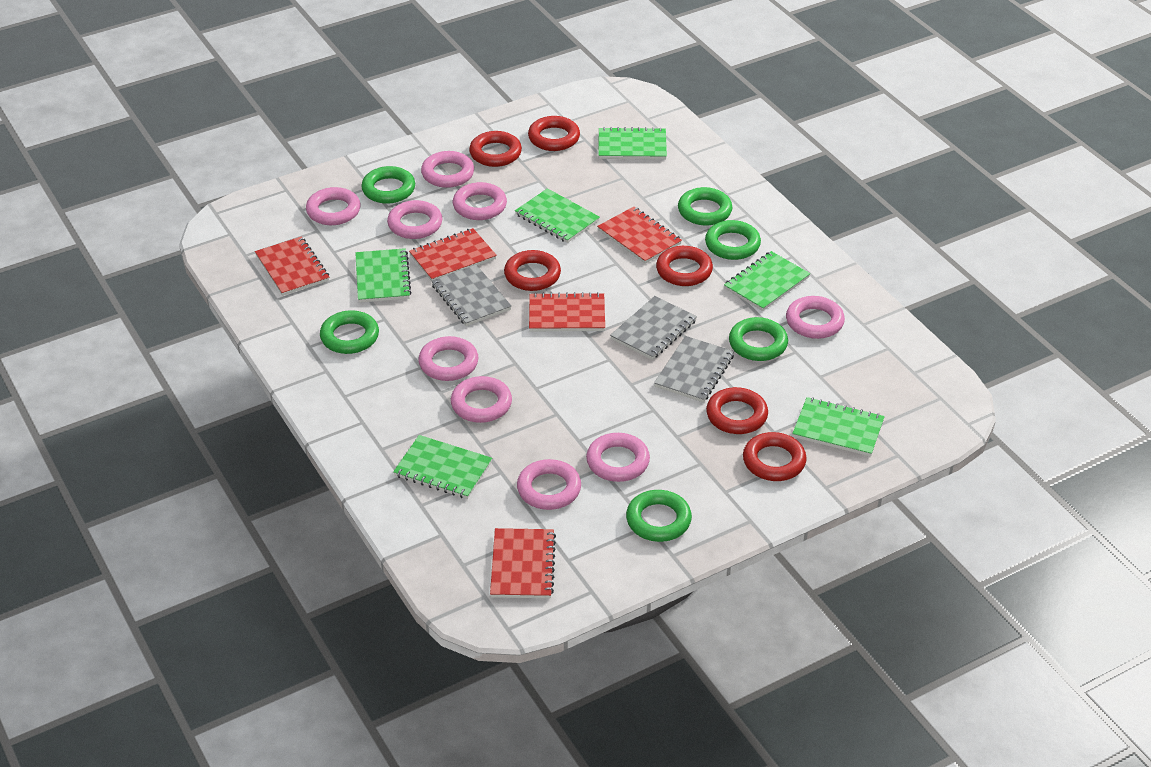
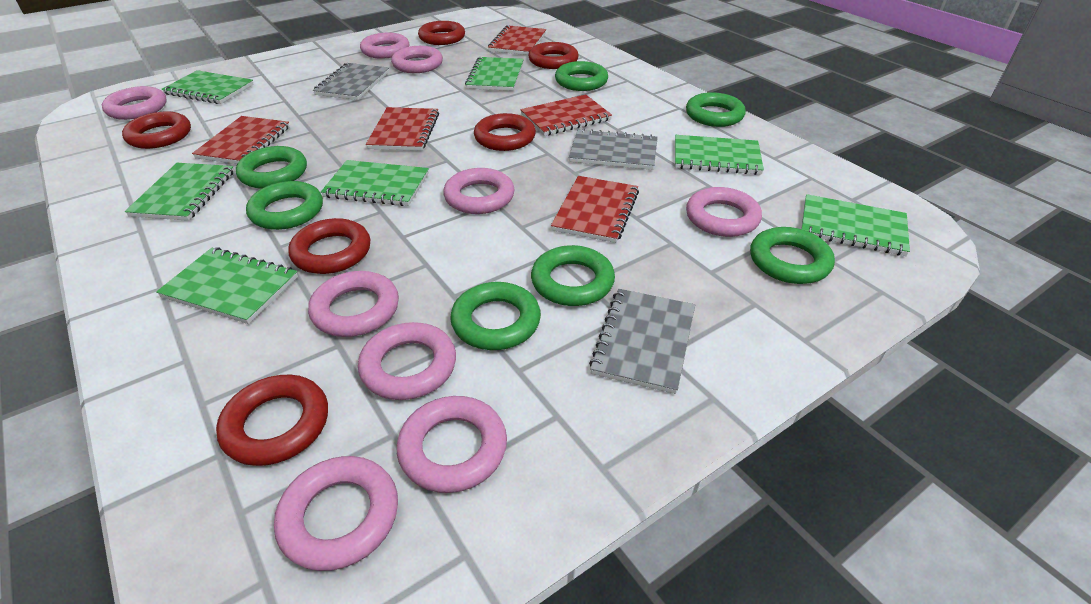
green notebook: [355,248,412,303] [393,435,492,499] [515,188,600,243] [598,127,667,159] [724,251,810,311] [792,397,885,456] = 6 -> [125,163,234,221] [156,248,298,324] [162,70,254,104] [321,160,429,206] [465,57,524,91] [675,135,764,175] [801,194,910,256] = 7
green ring: [320,310,379,354] [361,166,415,204] [626,490,692,542] [678,187,733,226] [705,220,761,260] [729,317,788,361] = 6 -> [236,146,307,189] [246,181,323,230] [450,282,541,350] [531,245,615,306] [555,61,608,91] [686,92,746,127] [750,227,835,284] = 7

